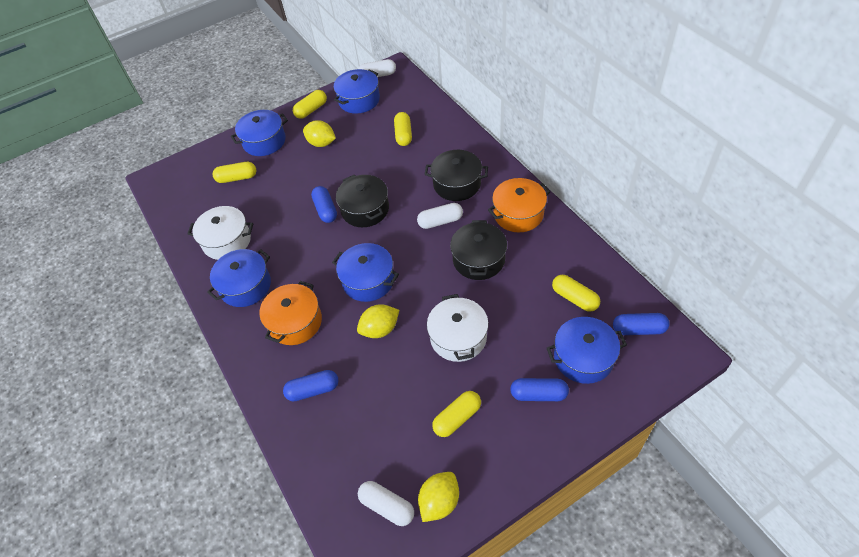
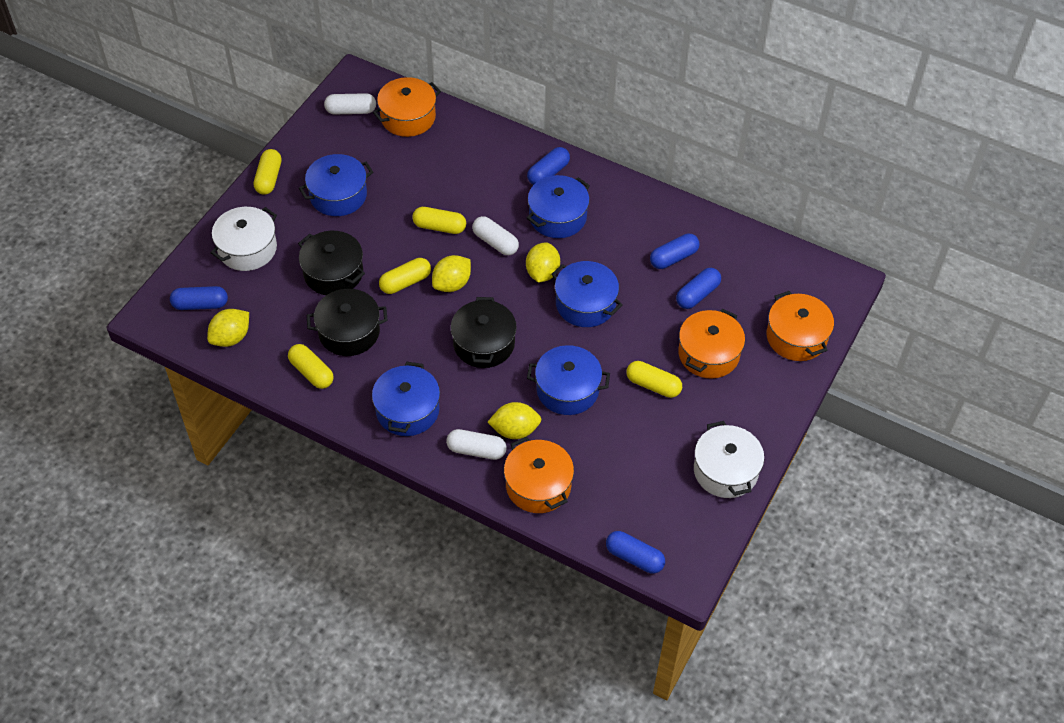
blue capsule: [283,370,339,402] [311,186,337,223] [510,378,569,401] [613,313,670,335] = 4 -> [170,286,228,310] [527,147,570,185] [606,531,665,574] [650,234,700,269] [676,268,721,309] = 5
orange pot: [259,281,322,345] [488,178,551,233] = 2 -> [373,77,441,137] [504,437,574,513] [678,308,745,379] [767,291,834,361] = 4
yellow lemon: [303,120,336,147] [357,304,399,338] [418,472,459,522] = 3 -> [207,309,249,347] [432,255,471,292] [487,402,541,439] [526,242,560,283] = 4

